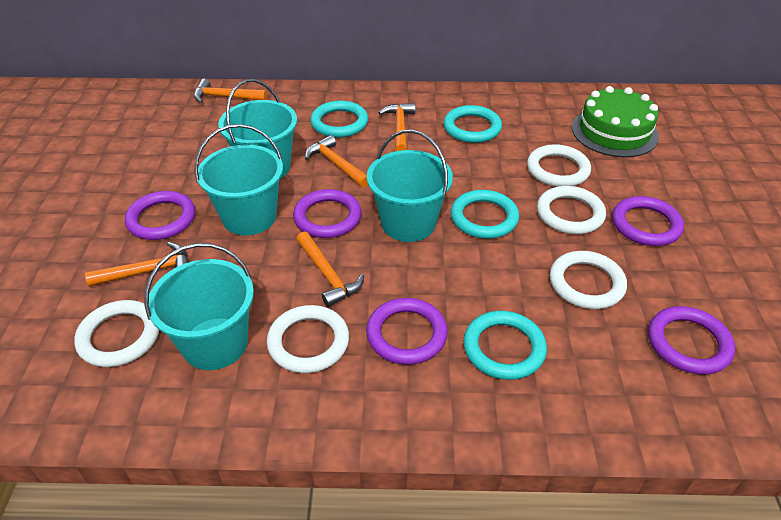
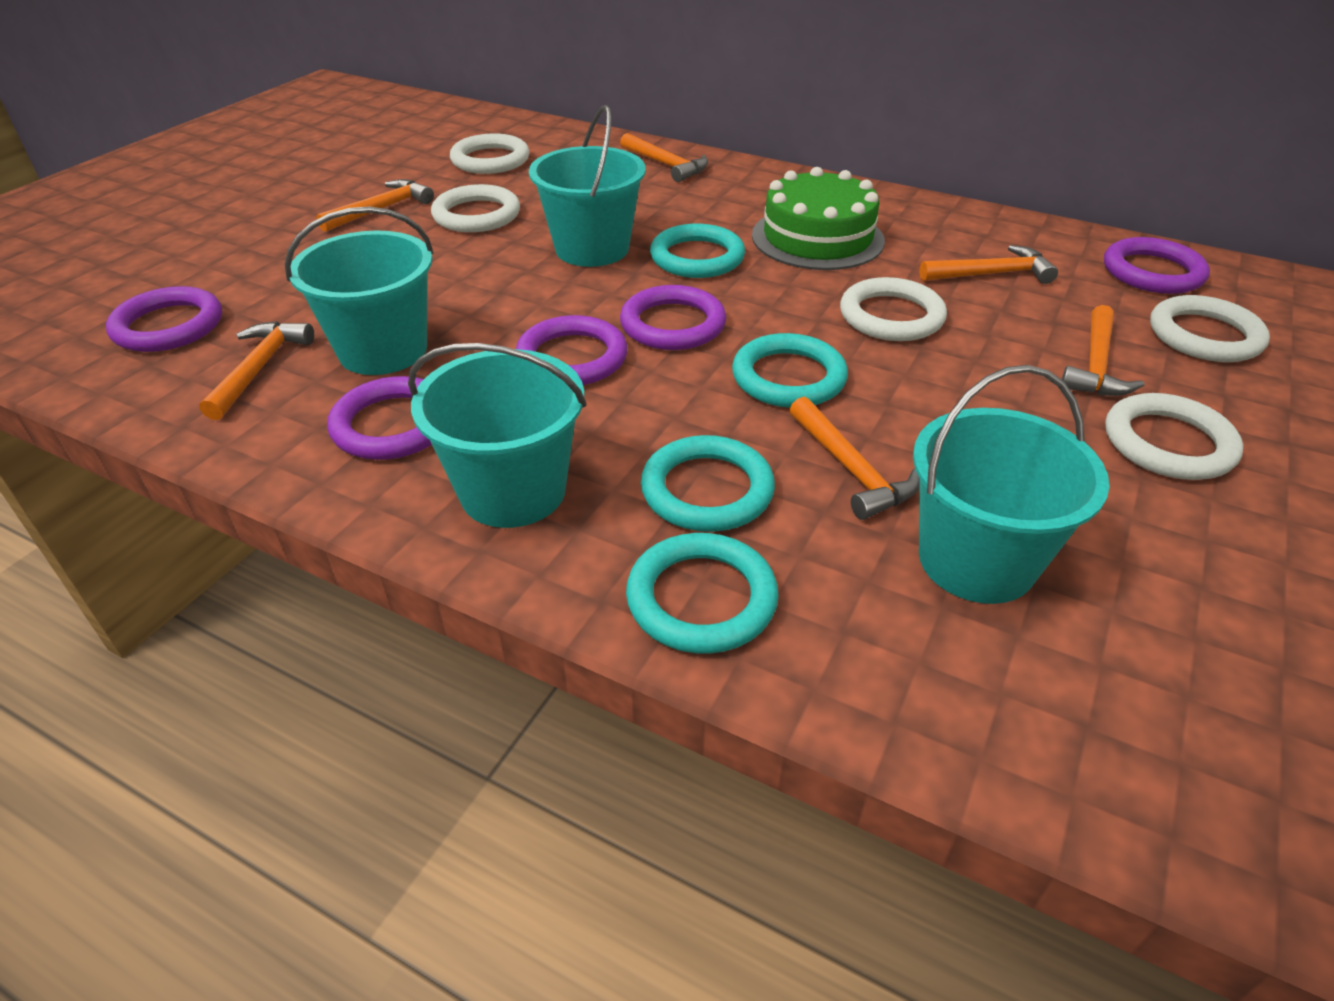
orange hammer: [85,242,189,287] [194,79,267,103] [296,232,364,307] [305,135,368,188] [379,103,415,151] = 5 -> [199,321,314,420] [316,179,434,232] [620,133,708,182] [789,397,919,520] [919,245,1058,284] [1061,305,1144,396] = 6

